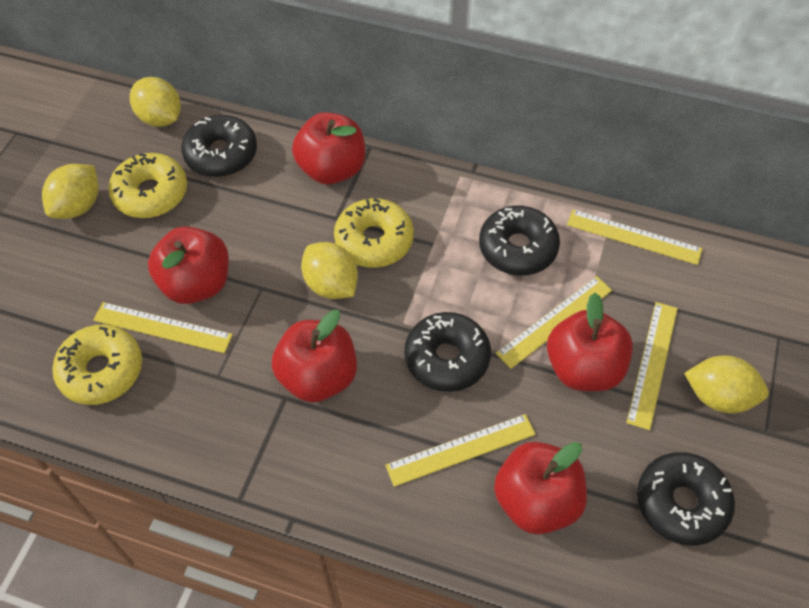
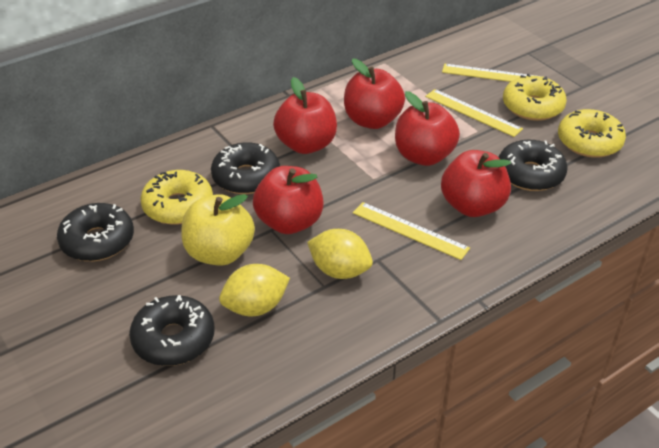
yellow apple: none = 0 -> [181,194,255,266] = 1
yellow lemon: [42,164,99,219] [130,77,181,127] [301,242,358,299] [684,355,769,413] = 4 -> [219,264,290,316] [307,229,373,279] = 2
yellow ruler: [93,302,233,353] [385,414,536,487] [496,276,612,369] [567,209,703,265] [626,302,678,430] = 5 -> [353,202,470,260] [425,89,523,137] [442,64,542,82] = 3

